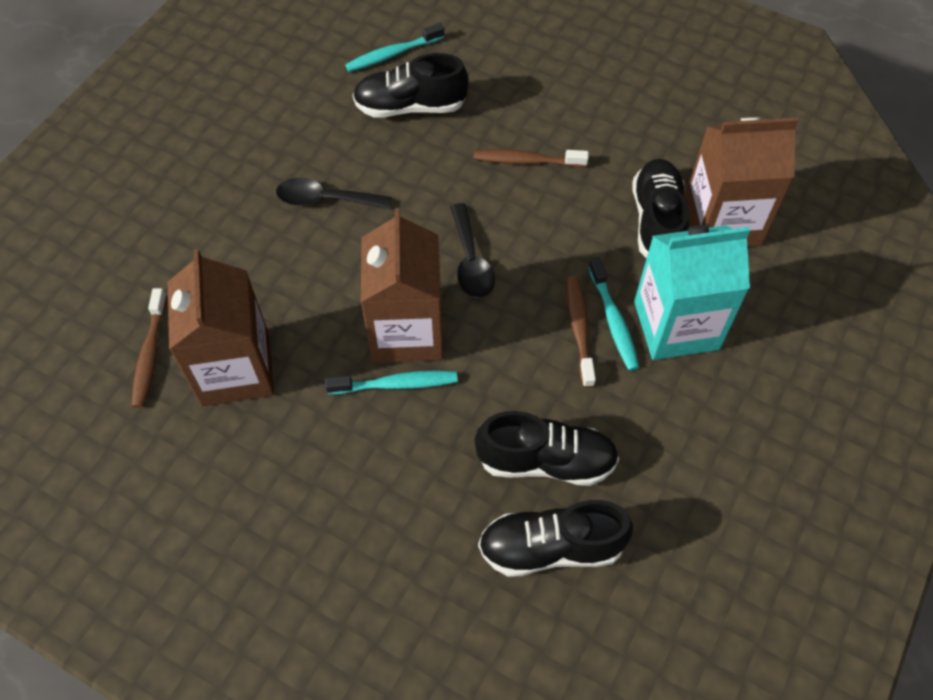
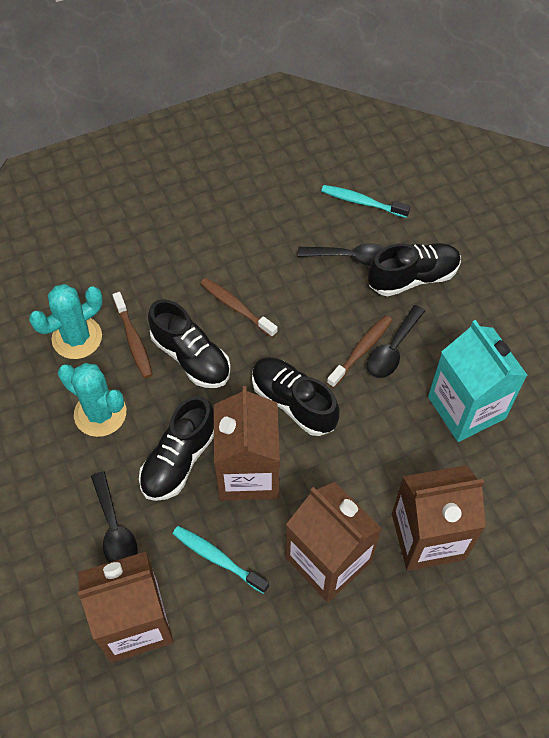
black spoon: [276,178,392,210] [450,203,495,298] = 2 -> [91,471,138,563] [298,243,385,266] [367,305,425,378] = 3
brown carton: [168,249,274,406] [361,208,443,363] [685,117,799,247] = 3 -> [78,552,173,663] [214,386,280,501] [286,482,382,602] [392,465,486,571] = 4
turquoise cactus: none = 0 -> [29,284,103,359] [58,363,126,437] = 2
turquoise toothbrush: [325,371,458,394] [345,23,444,72] [588,257,640,371] = 3 -> [173,526,269,594] [321,185,410,218] = 2

